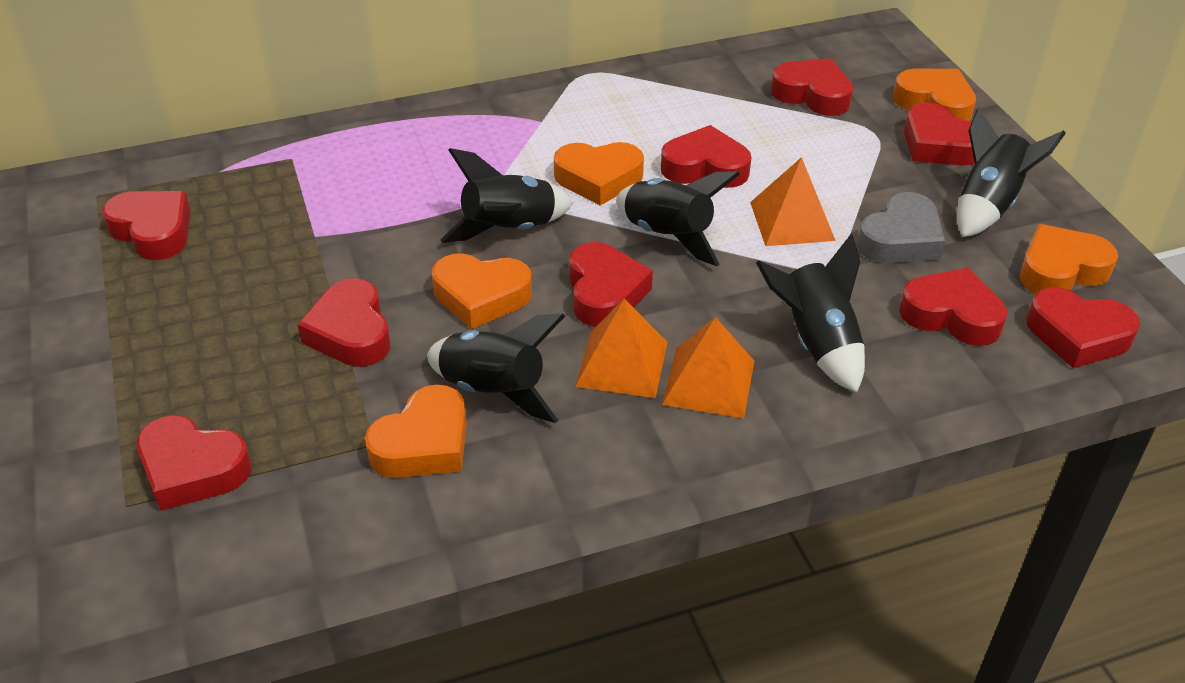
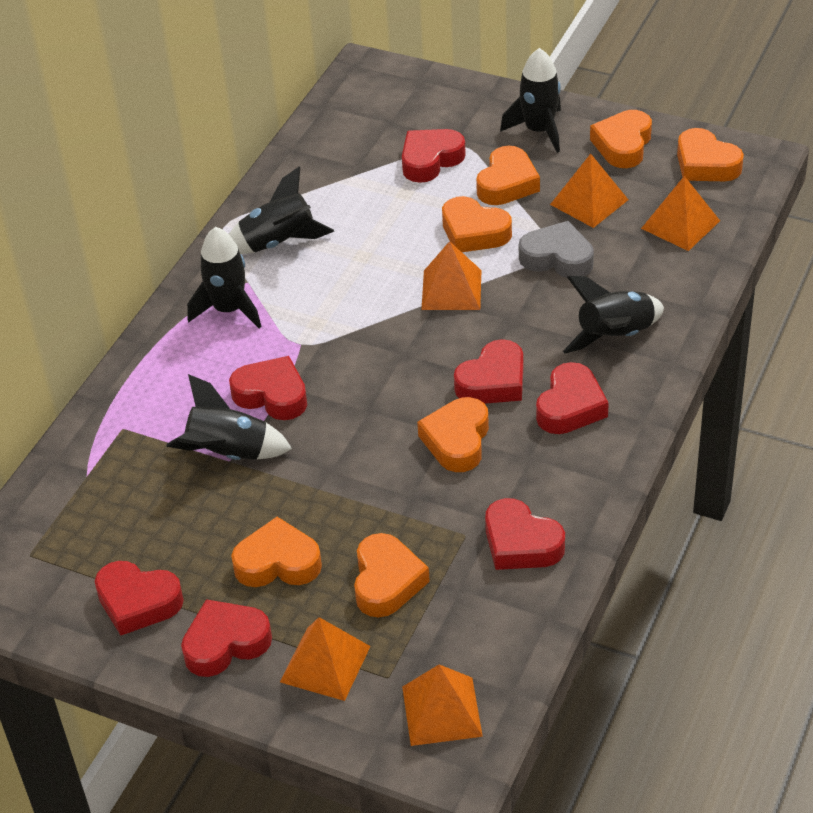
orange heart: [365,384,467,478] [432,253,532,329] [554,142,644,205] [893,68,976,121] [1020,224,1118,294] = 5 -> [231,517,322,587] [354,533,430,618] [417,397,489,472] [442,196,512,252] [476,145,540,205] [590,110,652,168] [677,128,744,181] = 7
orange pyramid: [575,299,668,398] [662,317,754,418] [750,157,836,246] = 3 -> [280,617,371,701] [402,665,483,746] [421,241,481,310] [550,154,628,228] [641,176,720,251] = 5
red heart: [102,191,190,260] [137,415,251,511] [297,278,390,367] [569,242,653,327] [661,125,751,188] [771,58,853,116] [899,268,1007,346] [904,102,975,166] [1026,287,1140,368] = 9 -> [95,561,184,635] [181,599,272,677] [229,356,307,420] [402,129,466,183] [454,339,523,404] [485,498,565,570] [536,362,609,434] = 7

